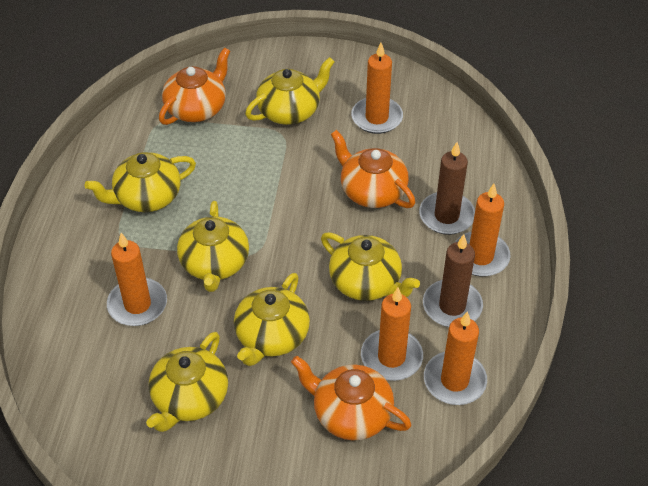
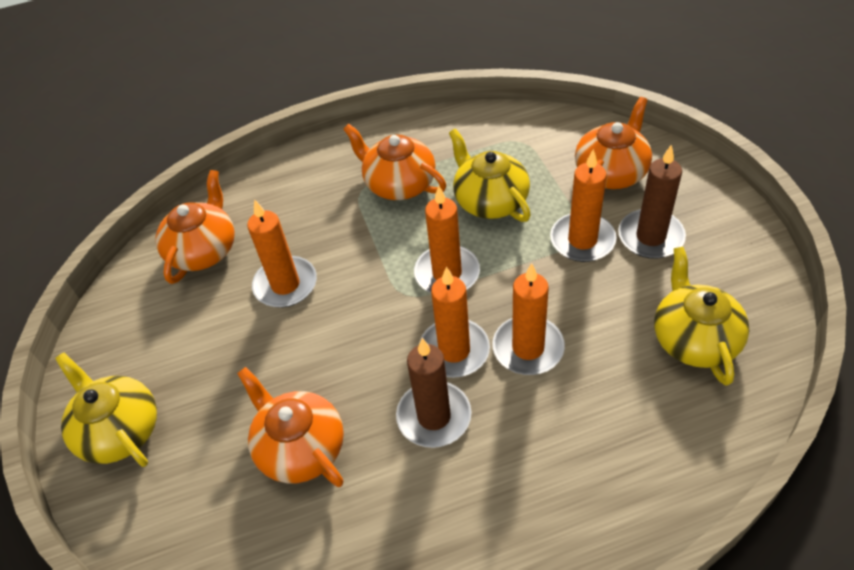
orange teapot: [159,47,230,125] [291,356,411,440] [331,130,415,208] = 3 -> [155,170,235,284] [237,367,344,487] [343,124,446,200] [575,97,652,189] = 4
yellow teapot: [85,152,196,212] [146,332,228,432] [177,201,249,292] [234,273,310,366] [245,57,334,125] [321,232,420,301] = 6 -> [55,353,157,467] [449,129,531,222] [654,247,749,386] = 3

